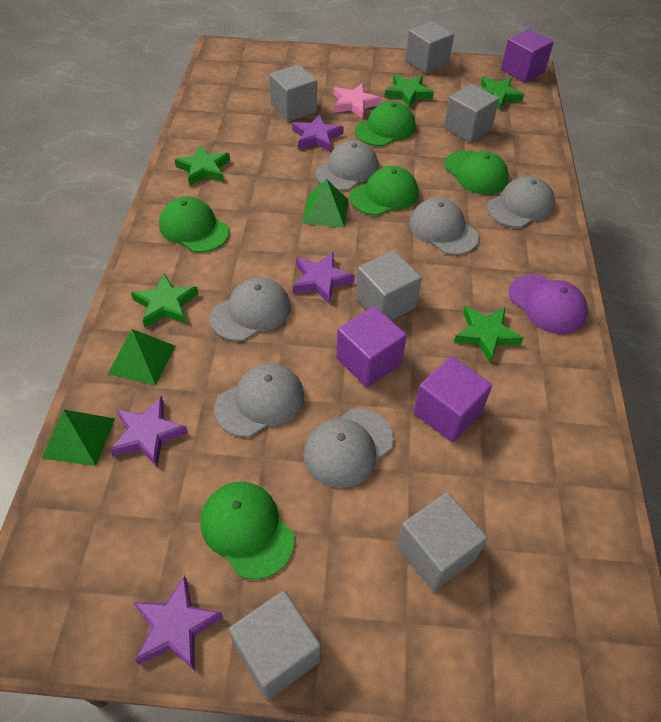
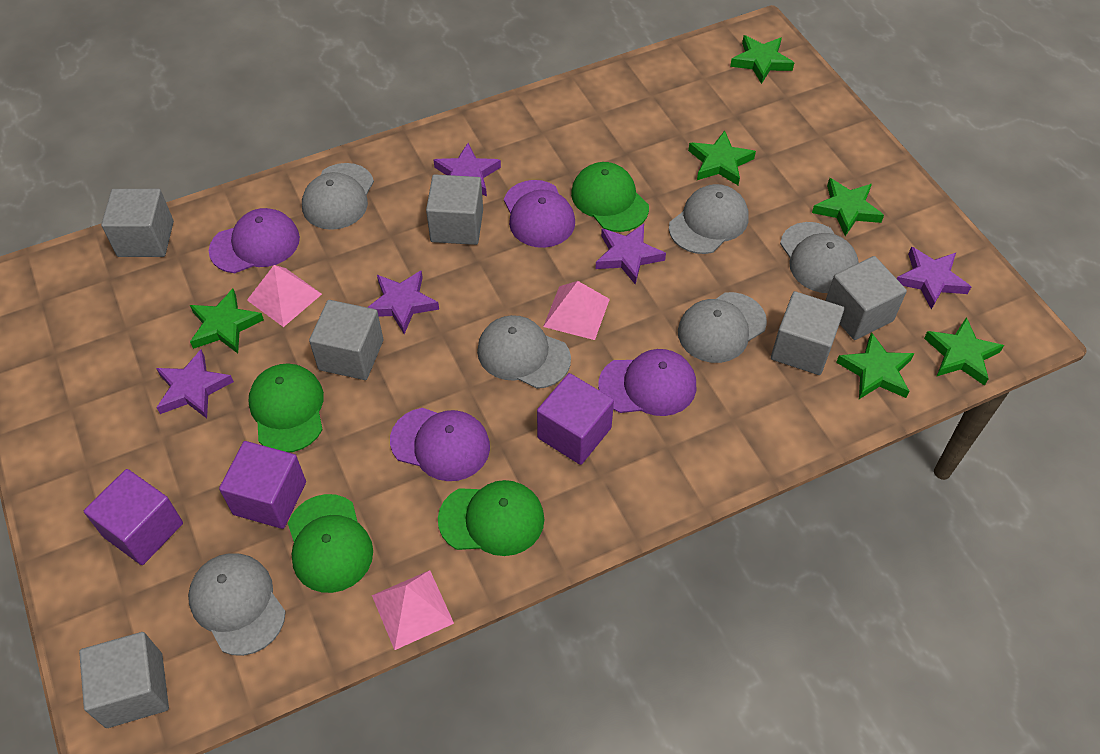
green cap: [159,196,229,253] [200,482,295,579] [350,166,418,216] [355,101,416,146] [444,151,509,194] = 5 -> [249,363,324,452] [288,494,373,593] [438,480,544,556] [571,162,649,232] = 4
green pyramid: [42,409,115,466] [108,329,175,385] [302,179,349,228] = 3 -> none = 0
green star: [131,273,198,328] [175,145,230,186] [384,75,434,108] [454,306,523,362] [481,77,524,110] = 5 -> [190,289,264,353] [688,131,756,185] [730,35,794,84] [812,178,884,236] [836,332,915,399] [924,317,1004,386] = 6
pink pyramid: none = 0 -> [247,265,322,327] [372,570,454,650] [543,281,610,340] = 3
pink star: [334,83,381,119] = 1 -> none = 0
purple cap: [509,274,588,334] = 1 -> [209,208,300,273] [390,408,490,481] [504,180,575,248] [598,349,696,416] = 4
purple star: [110,396,188,467] [133,576,223,671] [292,114,344,152] [293,252,355,304] = 4 -> [156,349,234,418] [367,270,439,334] [434,143,501,197] [595,224,666,285] [897,247,971,310] = 5

